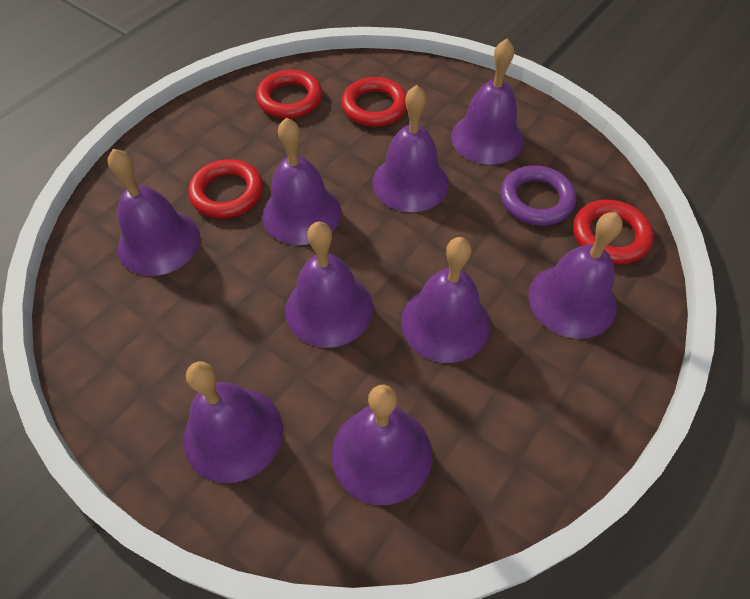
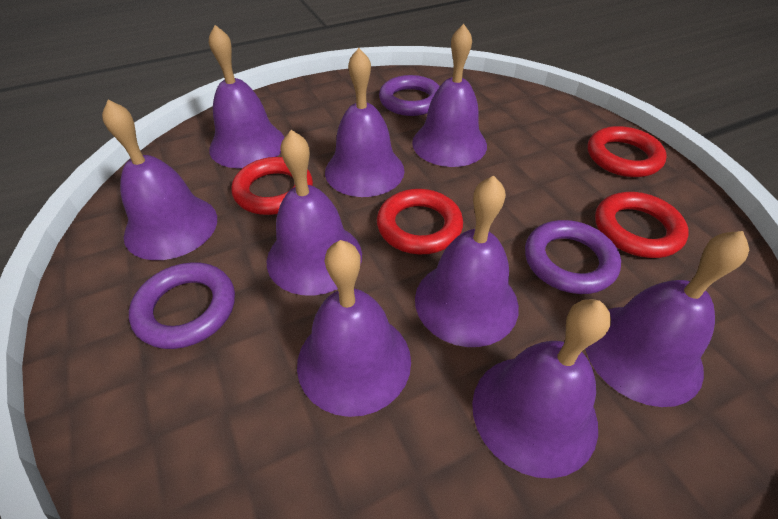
purple ring: [500,165,576,226] = 1 -> [129,262,235,349] [379,75,440,116] [525,220,621,294] = 3

